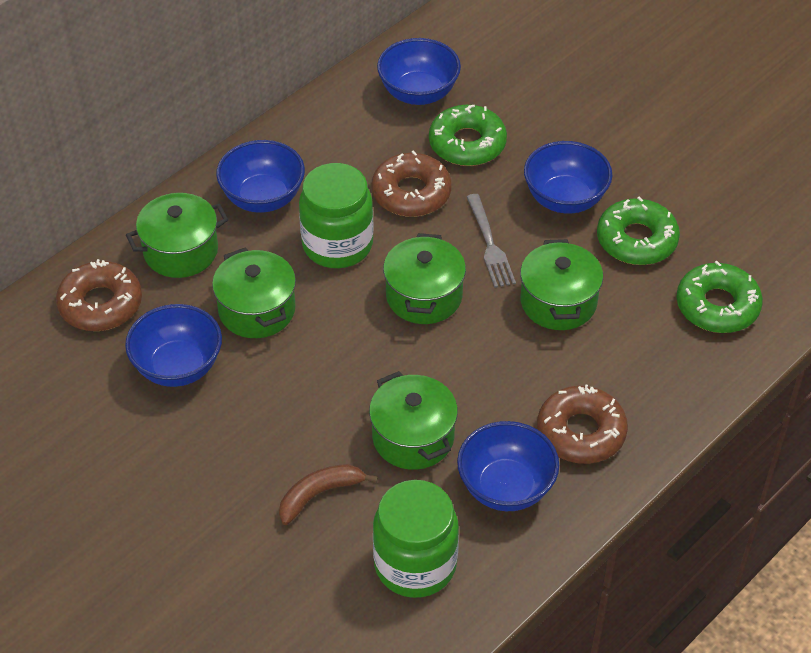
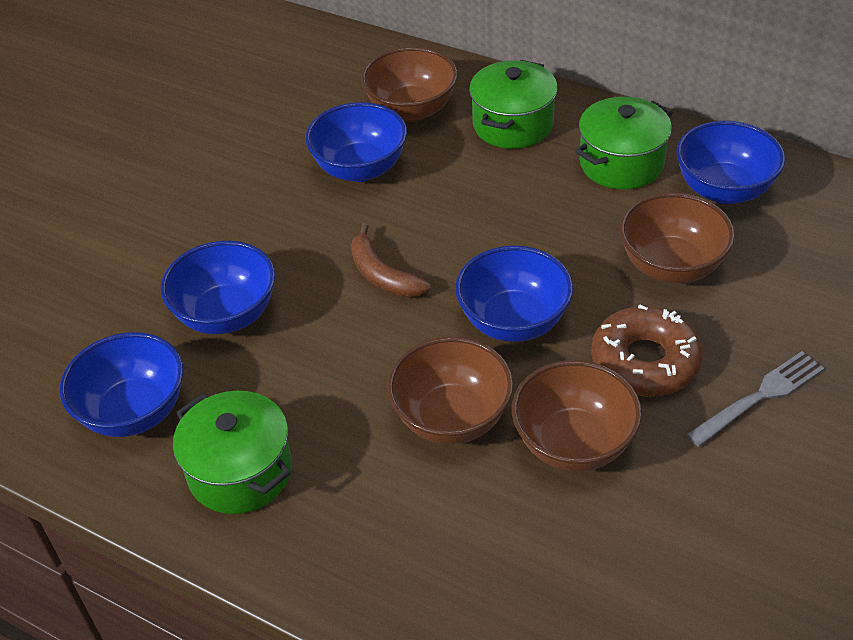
brown bowl: none = 0 -> [361,47,458,122] [387,337,513,444] [512,360,642,472] [620,193,735,283] = 4
brown donut: [56,259,142,331] [372,150,452,217] [537,384,628,464] = 3 -> [591,304,703,397] = 1
green donut: [429,105,507,166] [597,196,680,265] [677,261,763,333] = 3 -> none = 0
green jar: [299,163,374,268] [373,480,459,598] = 2 -> none = 0
green pot: [126,193,228,278] [212,248,296,338] [369,371,458,470] [383,233,466,324] [520,239,603,330] = 5 -> [173,391,292,514] [469,60,558,149] [575,97,673,189] = 3

